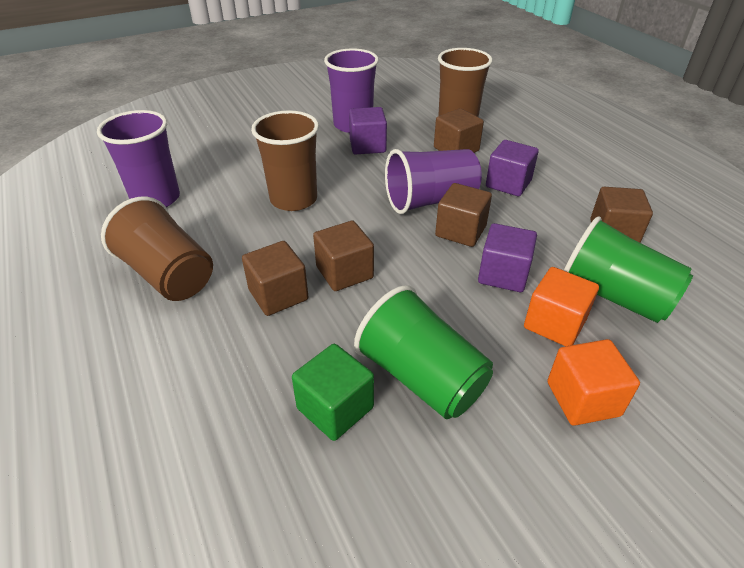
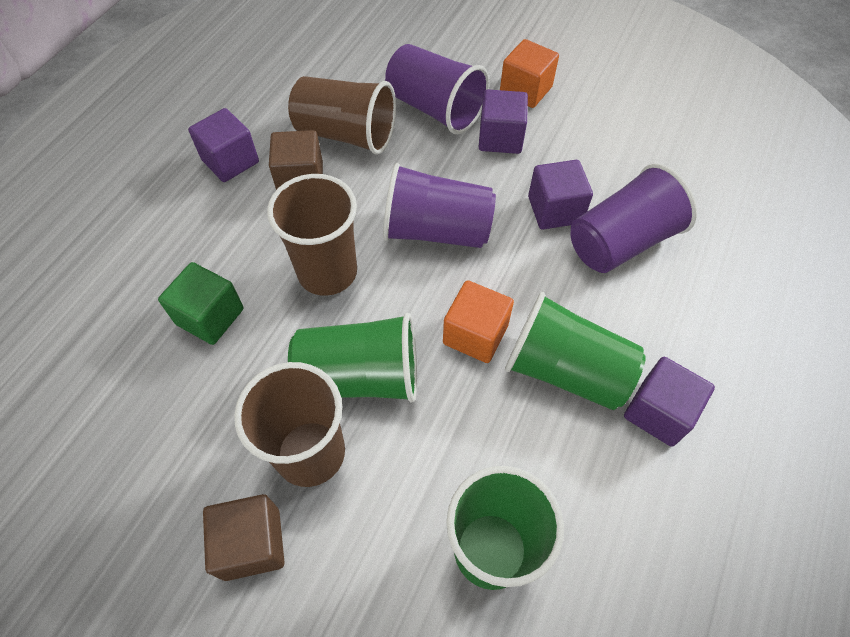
brown cube: [242,241,309,316] [313,221,374,291] [434,108,484,153] [435,183,492,247] [590,187,653,243] = 5 -> [203,494,285,581] [269,130,323,190] = 2
green cup: [354,285,493,419] [563,216,693,323] = 2 -> [288,313,417,403] [446,466,564,590] [505,292,646,410] = 3
purple cube: [349,107,387,154] [478,223,537,292] [486,140,539,196] = 3 -> [188,108,259,182] [479,89,528,154] [528,160,593,230] [624,357,715,447] = 4

